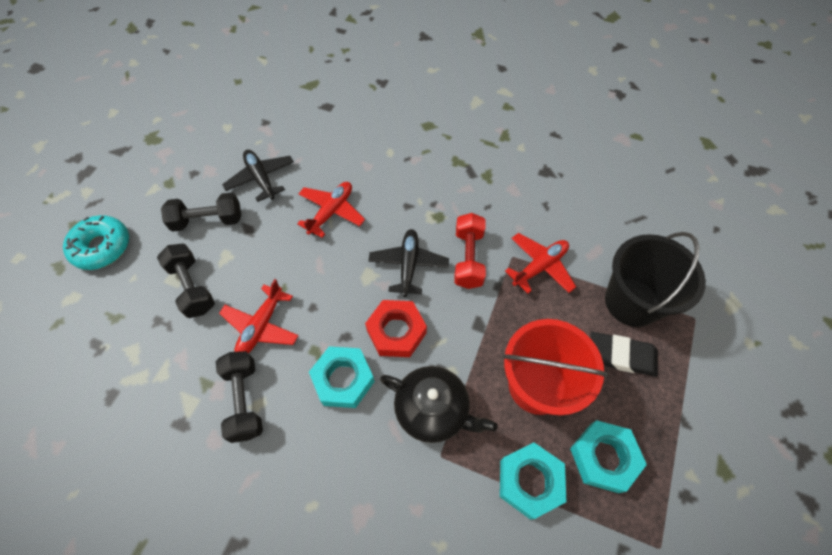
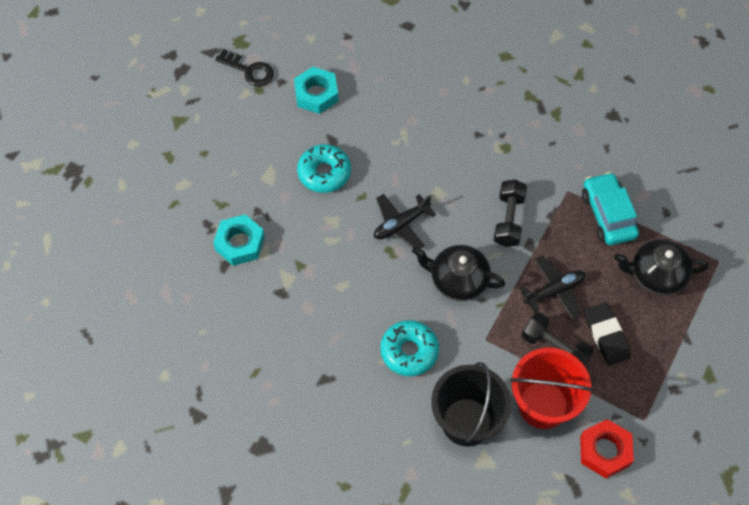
black dumbbell: [157,244,215,318] [161,192,241,232] [216,351,263,443] = 3 -> [494,179,527,247] [522,312,593,366] = 2
black key: none = 0 -> [215,49,274,86] = 1
black teapot: [380,366,498,443] = 1 -> [412,245,505,301] [614,239,709,295] = 2
red dumbbell: [454,213,486,289] = 1 -> none = 0
red plane: [219,279,299,353] [297,182,365,238] [505,233,576,294] = 3 -> none = 0
turquoise car: none = 0 -> [582,172,639,245] = 1
turquoise donut: [63,215,129,270] = 1 -> [297,144,351,193] [380,320,439,376] = 2
turquoise nut: [309,346,375,408] [500,442,566,520] [570,420,647,493] = 3 -> [213,214,265,266] [294,67,339,114] = 2

